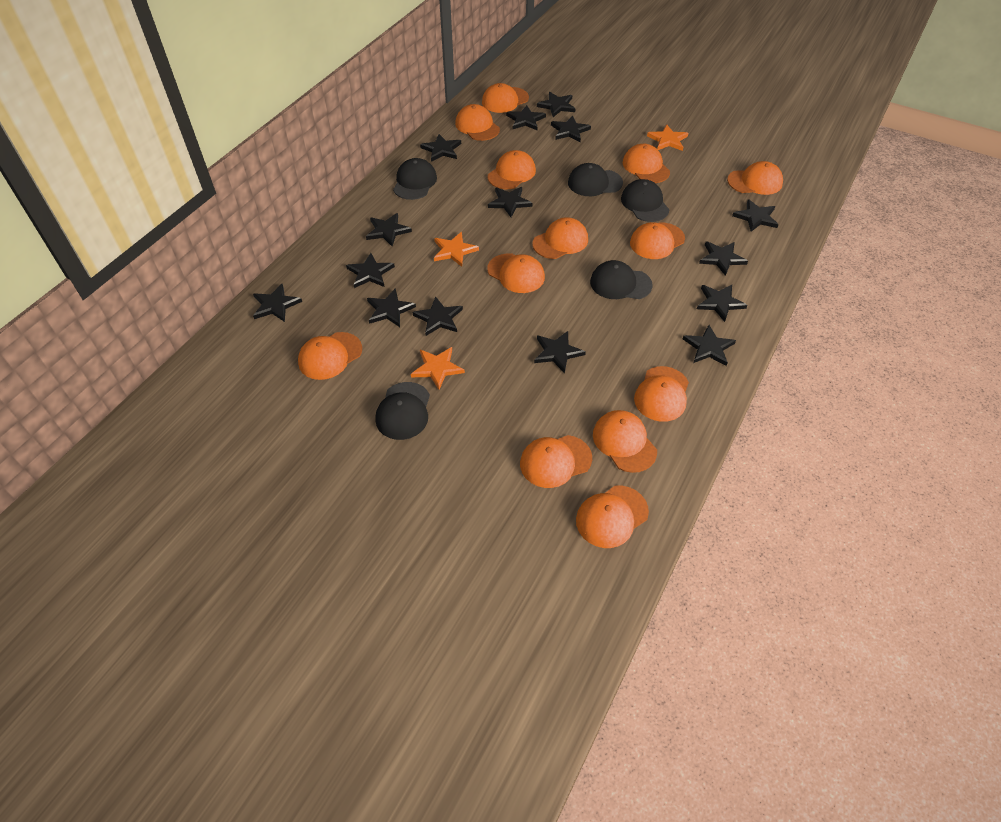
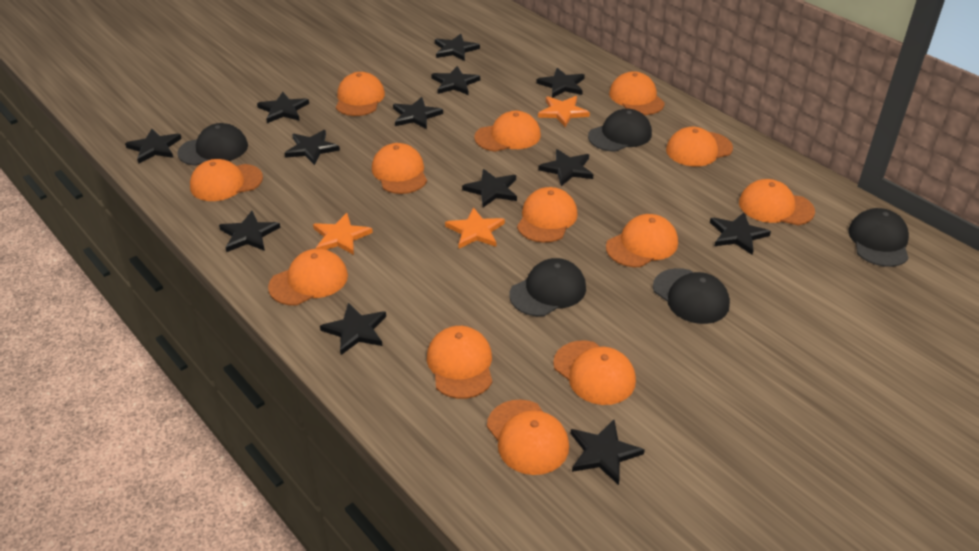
black star: [253,284,302,322] [346,253,395,288] [366,213,412,246] [367,288,416,327] [413,296,463,336] [420,134,461,162] [488,187,532,217] [506,105,546,130] [534,331,586,374] [537,92,575,117] [551,116,591,142] [683,325,736,366] [697,285,747,322] [699,241,748,276] [732,199,779,232] = 15 -> [125,128,182,164] [219,211,280,252] [257,92,309,123] [284,130,340,165] [320,303,386,355] [393,97,443,129] [431,66,480,95] [435,34,480,61] [462,169,517,207] [536,68,585,98] [538,149,593,186] [571,420,645,485] [710,213,771,255] = 13

